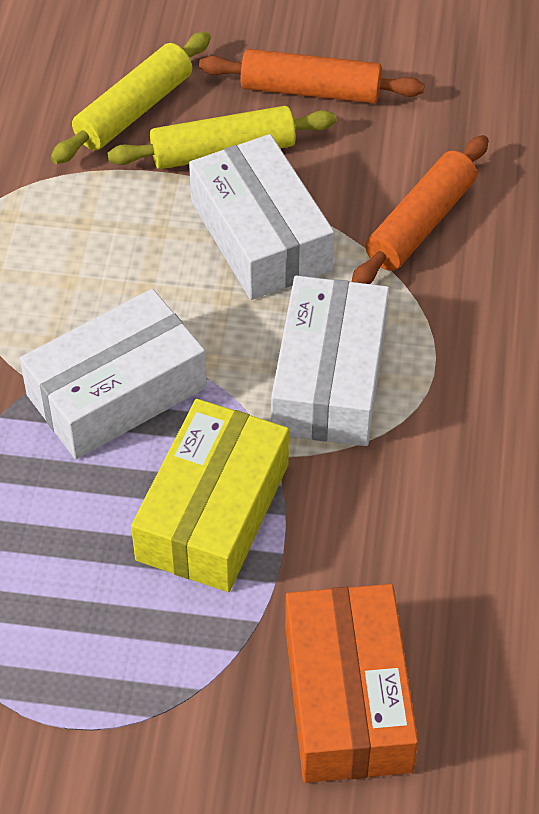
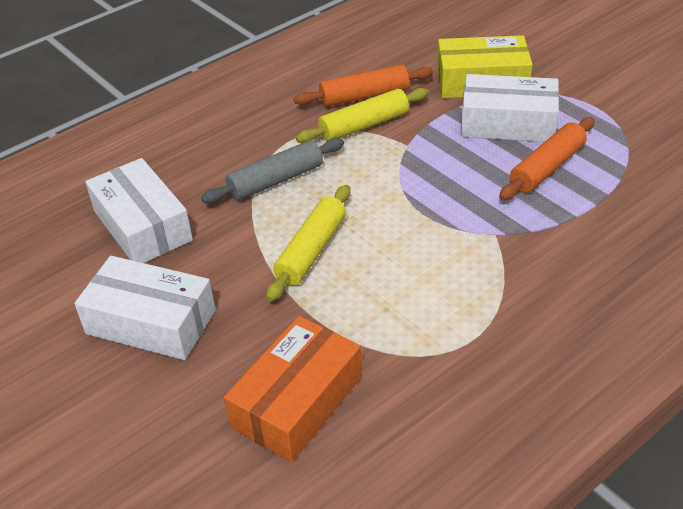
grey rolling pin: none = 0 -> [201,138,344,203] = 1

